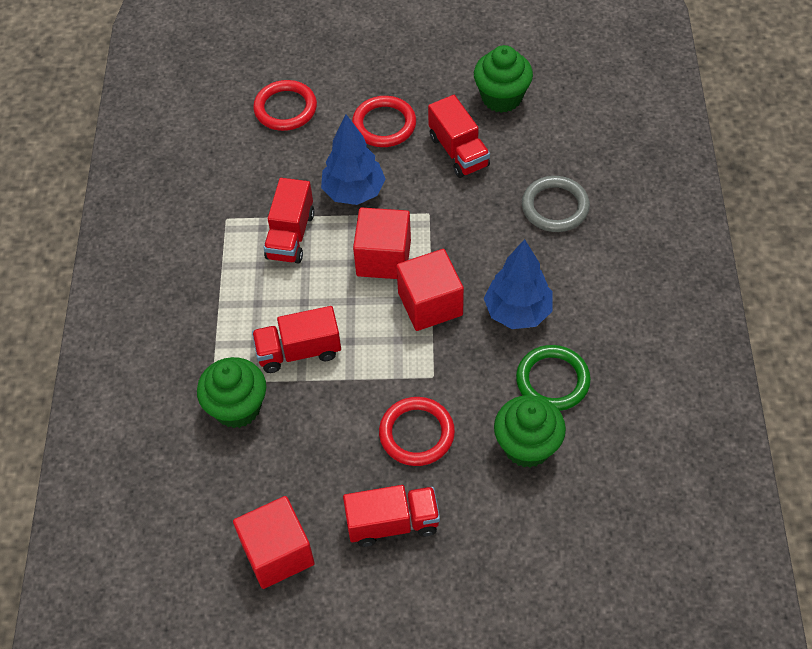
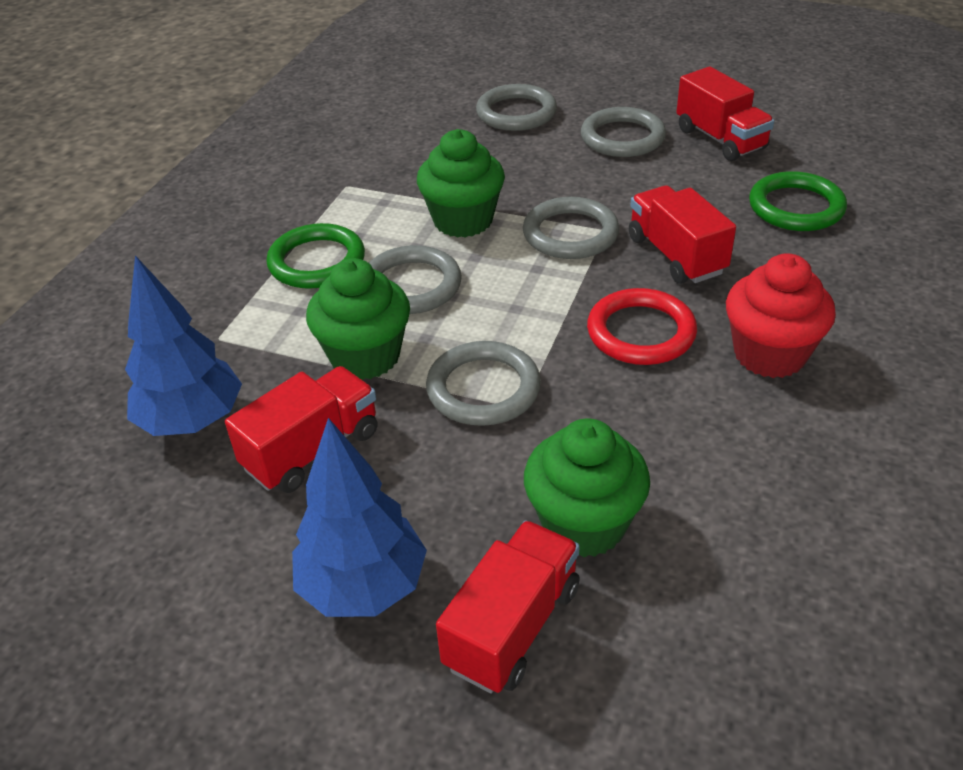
green ring: [516,345,591,411] = 1 -> [266,223,365,289] [749,171,847,231] = 2
grey ring: [522,176,590,232] = 1 -> [369,245,462,314] [426,341,541,426] [476,84,557,131] [523,197,619,259] [581,107,666,157] = 5
red cube: [233,496,315,589] [353,207,411,279] [396,249,464,331] = 3 -> none = 0
red cupcake: none = 0 -> [726,253,836,378] = 1
red ring: [253,80,317,131] [352,96,416,147] [379,397,455,466] = 3 -> [587,288,697,365] = 1

